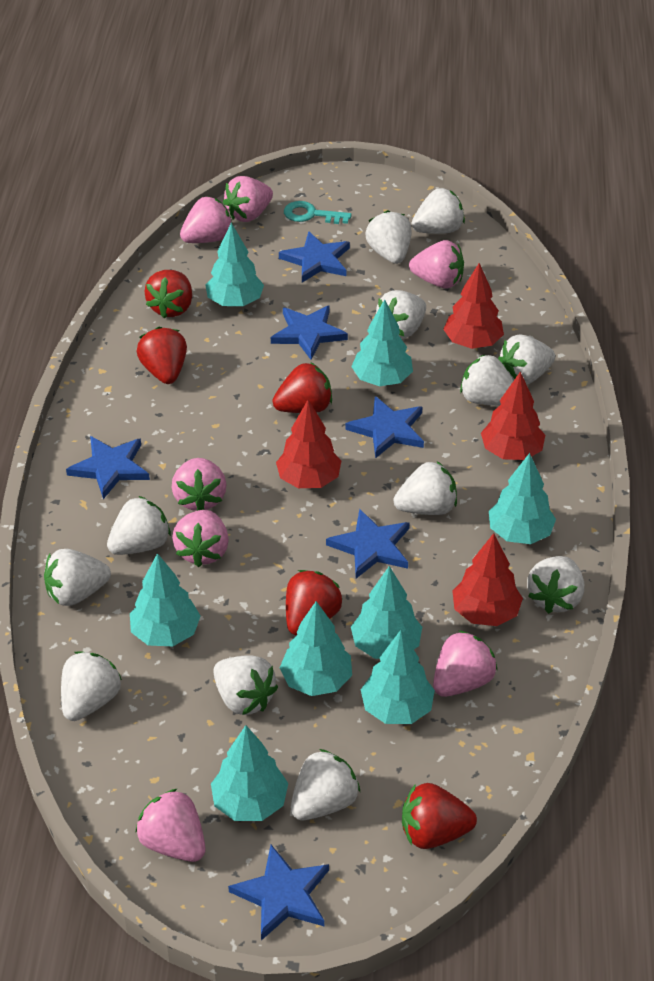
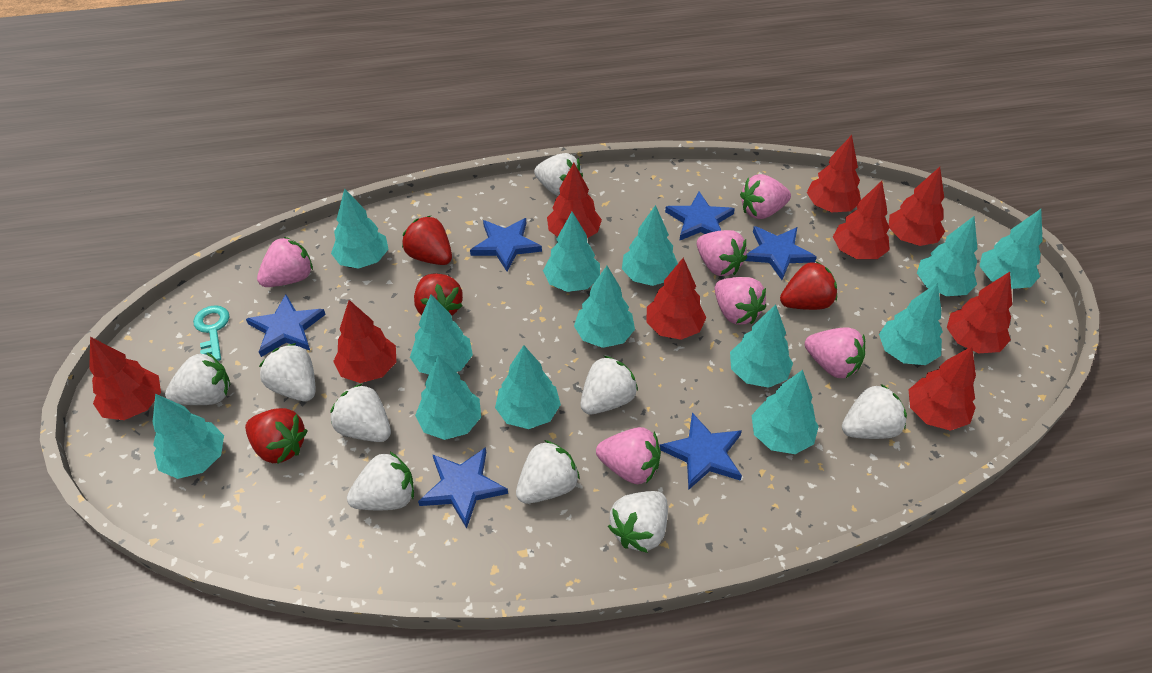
pink strawberry: [135,789,205,862] [172,458,226,511] [172,510,229,567] [180,197,232,243] [223,176,273,222] [409,240,464,288] [433,630,498,697] = 7 -> [257,237,313,287] [596,427,661,484] [697,230,747,276] [715,277,766,325] [740,174,791,219] [805,327,865,378] = 6
red strawberry: [136,327,187,384] [145,270,192,319] [272,362,332,413] [286,570,343,636] [402,783,477,849] = 5 -> [245,408,308,463] [402,216,452,265] [414,273,463,316] [780,261,837,310] = 4
red tree: [276,400,341,488] [443,263,504,349] [452,533,523,626] [481,372,545,460] = 4 -> [89,337,161,420] [333,300,396,383] [547,163,602,238] [646,258,706,340] [807,135,861,212] [833,181,890,259] [889,167,945,246] [909,346,976,431] [947,272,1012,353] = 9
turquoise tree: [130,553,201,646] [205,223,264,306] [211,725,288,821] [280,601,352,696] [351,299,413,386] [351,566,422,659] [361,630,435,724] [489,453,556,544] = 8 -> [153,394,224,479] [331,188,388,269] [410,295,473,374] [415,356,481,440] [495,345,561,429] [543,212,600,292] [574,266,635,348] [622,205,678,286] [730,304,793,388] [751,370,819,454] [879,283,943,365] [917,216,978,296] [979,209,1043,289] = 13
white strawberry: [44,549,111,606] [61,651,122,721] [107,496,171,555] [213,655,278,715] [291,749,360,820] [366,210,412,264] [376,290,426,339] [393,461,457,515] [412,188,465,234] [460,354,513,406] [498,334,555,385] [527,556,584,614] = 12 -> [165,352,230,405] [259,343,315,401] [330,383,391,442] [347,451,414,510] [516,440,580,504] [534,153,583,196] [580,356,638,414] [608,491,668,553] [842,384,907,439] = 9

